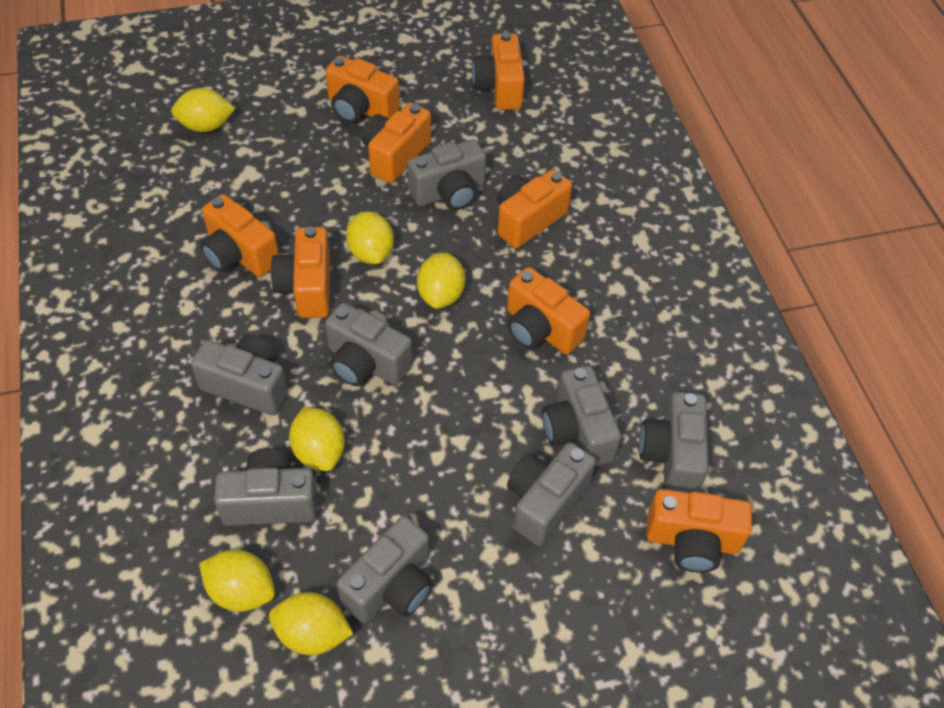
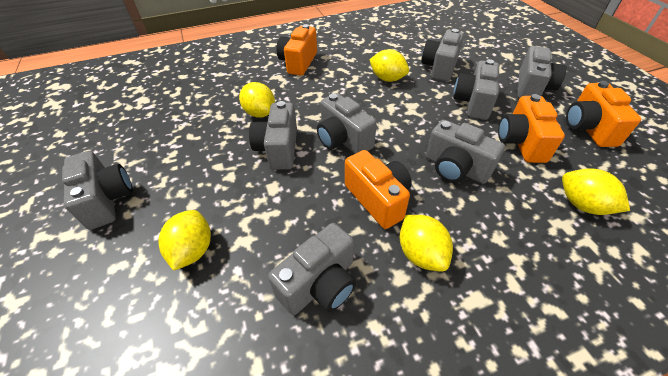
orange camera: [200,194,279,277] [271,227,330,318] [326,56,399,123] [362,102,431,183] [472,32,525,110] [497,169,572,248] [507,267,590,354] [646,489,752,572] = 8 -> [277,24,317,76] [345,150,412,229] [498,94,565,163] [566,81,641,147] = 4
yellow lemon: [171,88,235,132] [199,550,275,612] [269,592,353,655] [289,407,345,471] [346,211,394,264] [417,252,465,309] = 6 -> [158,210,211,271] [239,82,275,118] [369,49,409,82] [400,215,453,272] [562,168,630,215] = 5

